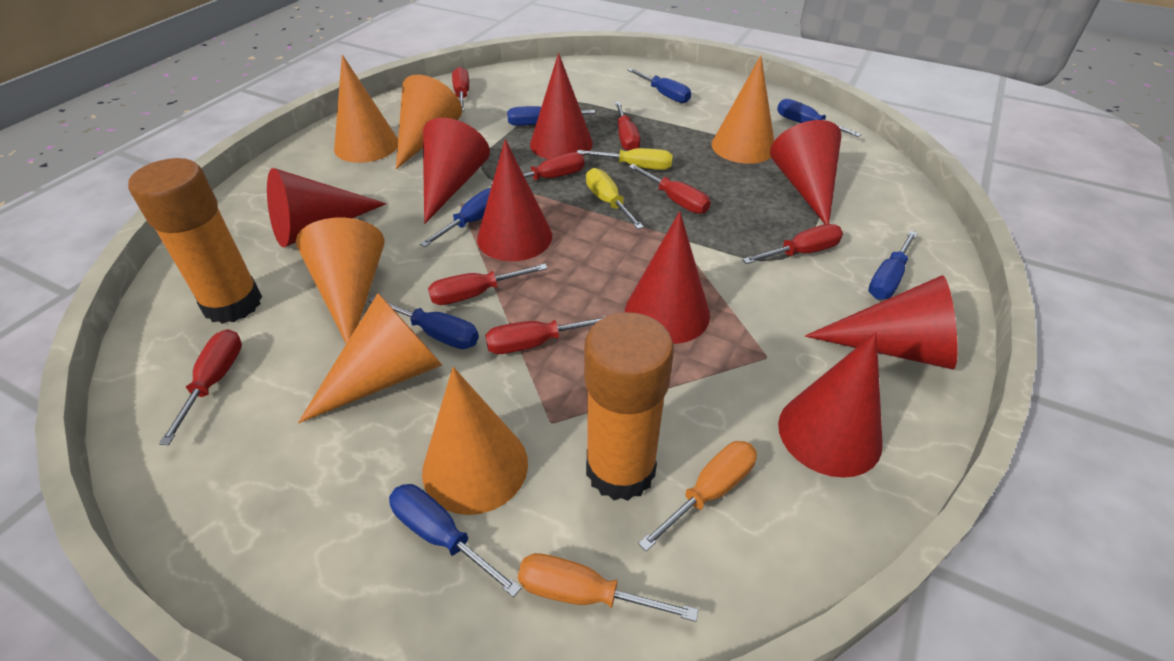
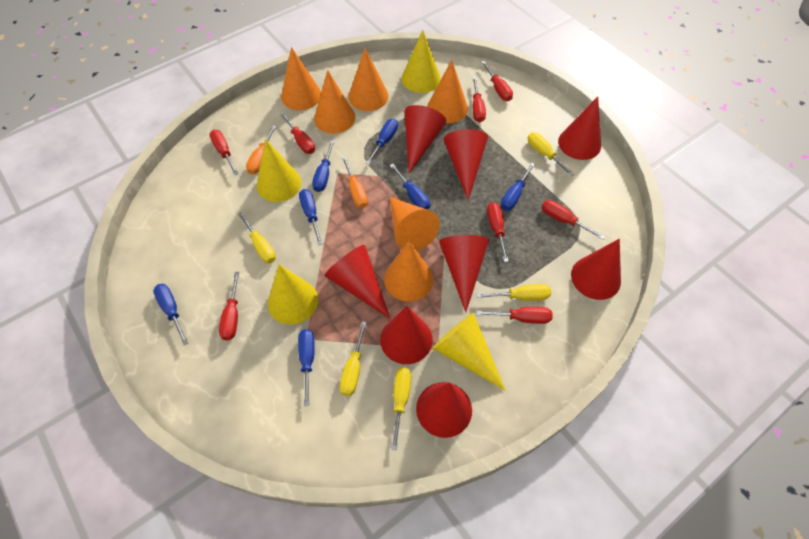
orange glue stick: [128,158,262,324] [584,312,674,501] = 2 -> none = 0
yellow cone: none = 0 -> [257,139,302,202] [268,264,318,325] [402,30,441,93] [432,313,506,391] = 4
yellow screwdriver: [577,148,673,170] [586,168,644,229] = 2 -> [238,212,276,264] [340,321,367,396] [391,368,411,450] [477,284,551,301] [528,132,574,176] = 5

